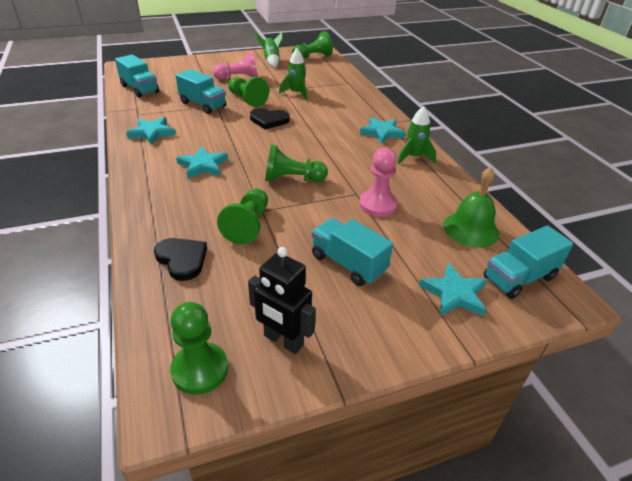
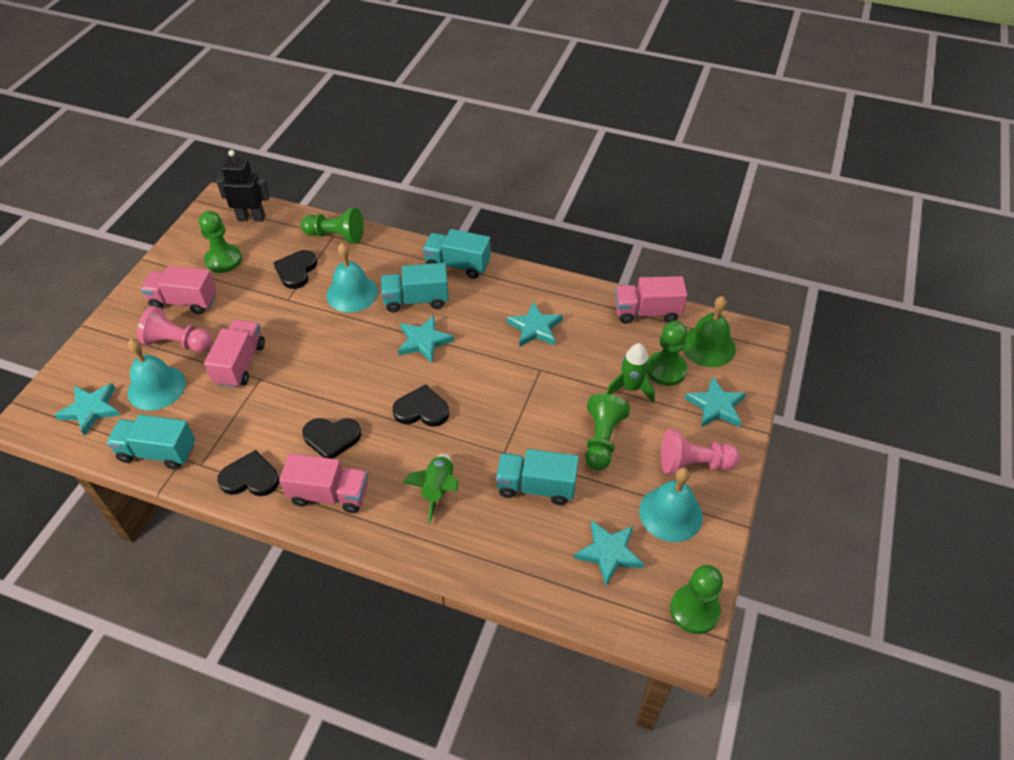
black heart: [154,238,207,281] [250,108,289,129] = 2 -> [217,450,279,496] [273,250,317,289] [302,418,361,459] [393,384,449,427] = 4
green rocket: [255,32,283,67] [279,48,307,100] [397,106,436,164] = 3 -> [403,454,459,523] [606,343,655,403] = 2
pink truck: none = 0 -> [141,265,217,314] [204,319,265,388] [279,453,368,513] [615,276,687,324] = 4
turquoise bell: none = 0 -> [128,339,186,410] [326,243,378,313] [639,468,703,542] = 3
turquoise star: [126,117,176,145] [176,146,228,179] [360,117,406,144] [419,263,487,316] = 4 -> [55,383,120,436] [398,316,454,363] [507,302,563,347] [574,520,644,586] [685,376,746,428] = 5

